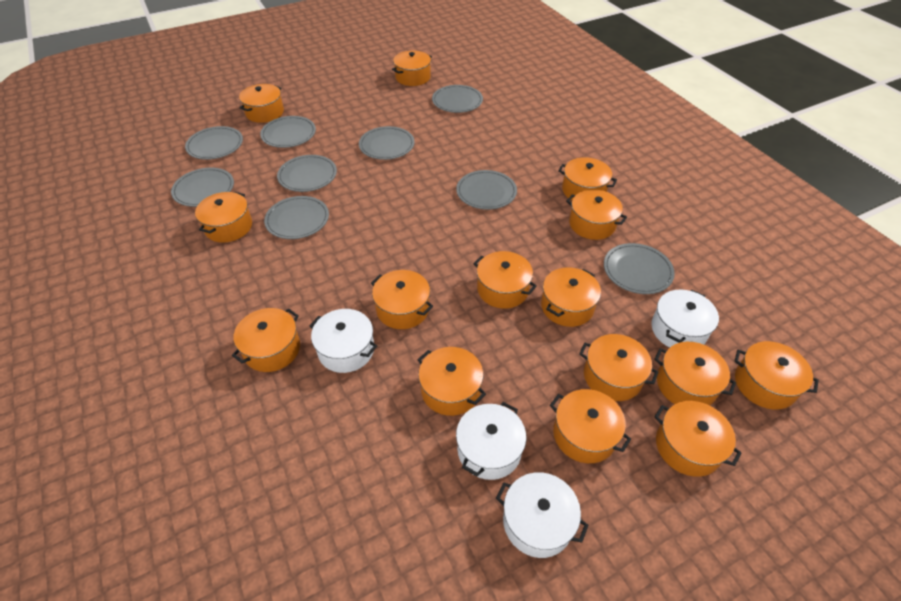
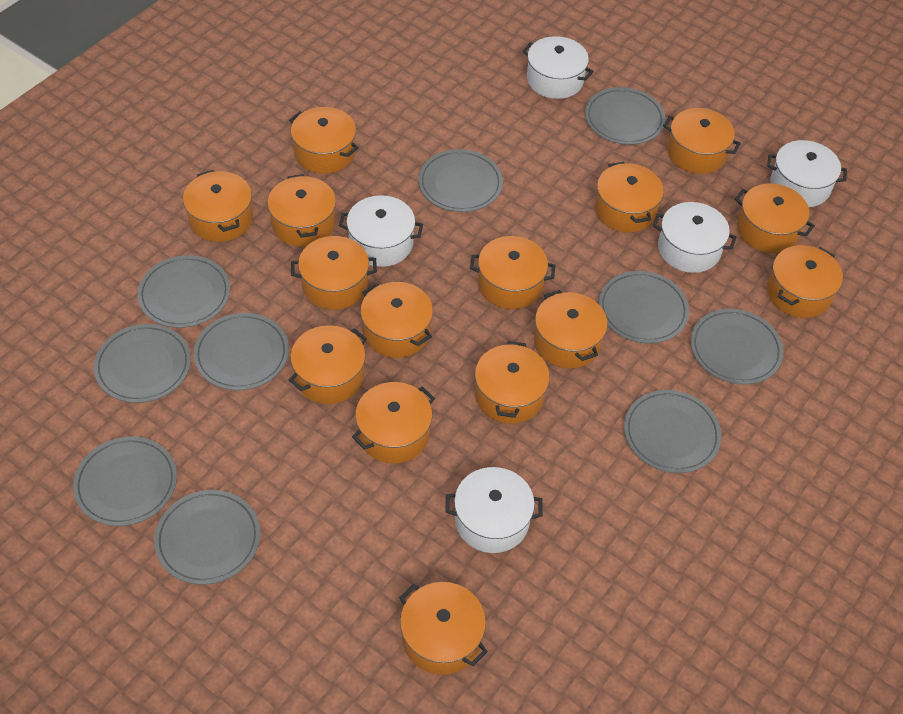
grey plate: [171,168,234,207] [185,126,243,160] [260,116,316,148] [264,196,329,239] [277,155,337,192] [359,126,415,160] [432,85,483,113] [456,170,517,210] [604,243,675,294] = 9 -> [73,436,177,526] [94,324,191,403] [137,255,230,328] [154,490,260,585] [193,313,289,390] [418,149,503,212] [585,87,665,145] [598,271,689,344] [624,390,721,473] [690,309,783,385] = 10
white pot: [309,309,377,373] [456,402,526,480] [496,472,589,558] [651,290,719,348] = 4 -> [339,195,423,267] [445,467,543,553] [522,36,594,99] [653,202,736,273] [767,140,847,207] = 5

